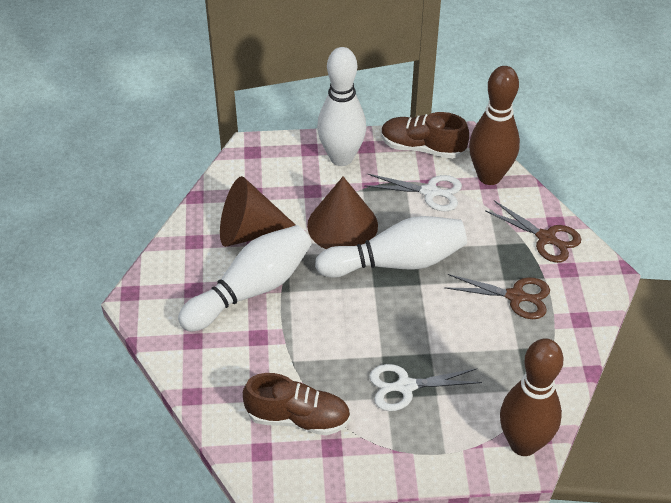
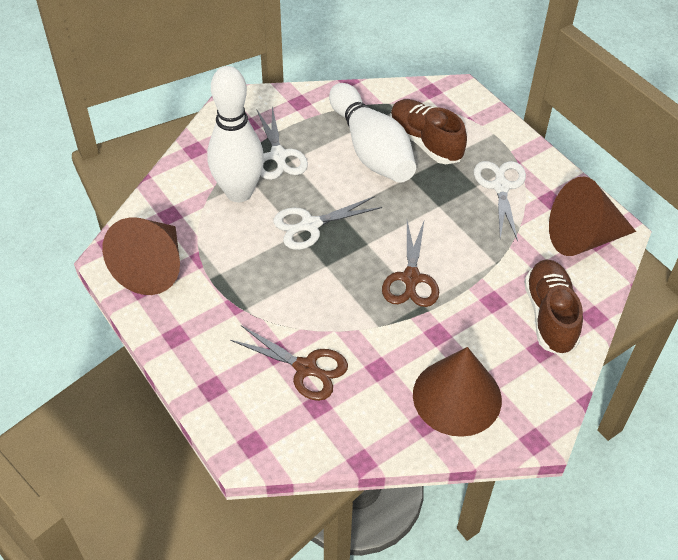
brown bowling pin: [469,66,520,185] [500,338,563,456] = 2 -> none = 0
brown cone: [220,176,295,247] [307,176,378,249] = 2 -> [102,217,180,295] [413,347,502,437] [549,177,636,256] = 3
white bowling pin: [178,225,311,332] [315,216,467,278] [317,47,366,166] = 3 -> [207,66,264,202] [329,83,416,183] = 2
white scissors: [364,174,462,211] [369,364,482,411] = 2 -> [257,106,308,180] [273,196,382,250] [474,161,526,241] = 3

